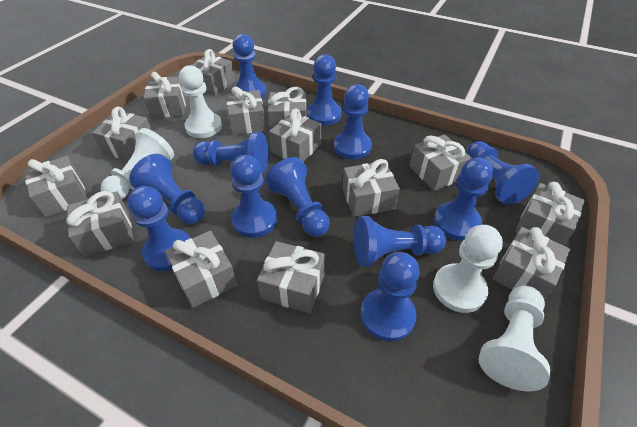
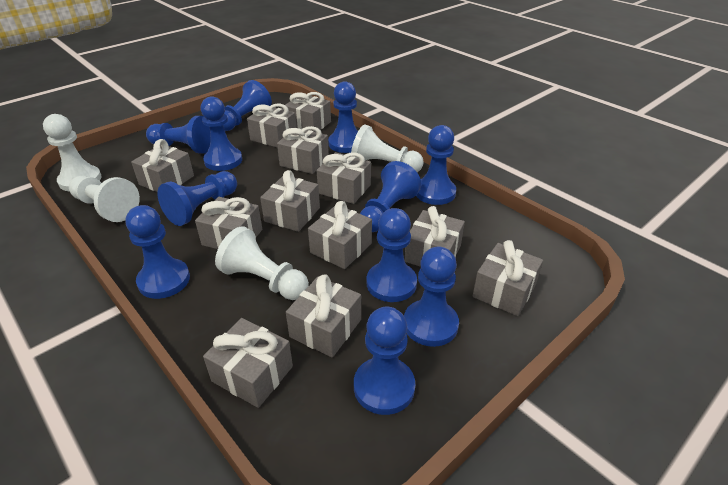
blue pawn: [127,186,190,271] [129,154,205,224] [193,132,269,174] [230,155,277,238] [233,34,266,98] [265,157,330,237] [307,54,342,126] [334,84,372,159] [354,216,446,267] [361,252,420,342] [434,157,494,241] [466,141,540,205] = 12 -> [126,205,190,299] [146,116,210,154] [158,171,237,226] [200,96,242,171] [223,80,272,131] [328,81,358,153] [354,307,415,415] [360,161,421,232] [367,208,417,302] [404,247,459,347] [416,125,456,205] = 11
grey gift: [24,156,88,217] [67,191,134,257] [92,107,152,161] [143,72,186,118] [165,230,237,308] [191,49,235,96] [226,86,266,135] [257,241,325,313] [268,87,307,130] [269,109,321,162] [343,159,400,217] [410,134,472,191] [493,227,570,299] [515,182,585,245] = 14 -> [131,139,194,192] [195,197,262,249] [203,318,293,408] [247,104,296,147] [260,170,320,232] [277,126,329,174] [285,92,331,132] [286,274,361,358] [308,201,372,269] [316,152,371,204] [404,206,465,267] [473,240,543,316] = 12

